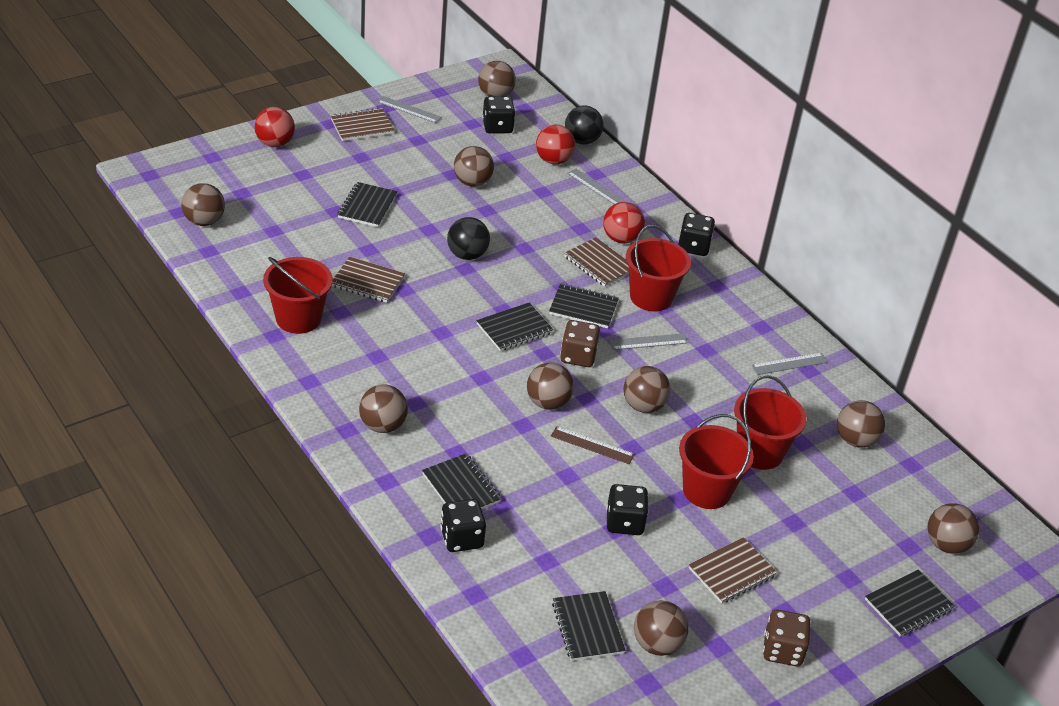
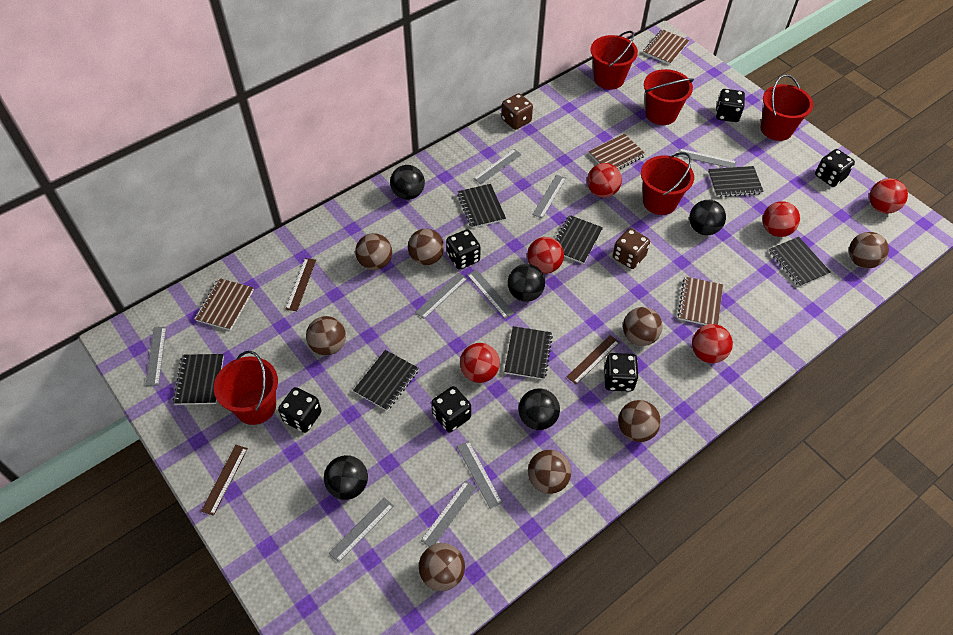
black ball: [447,217,490,260] [565,105,603,145] = 2 -> [324,455,368,500] [390,165,425,200] [508,264,545,302] [518,388,560,430] [689,200,726,235] = 5
black dice: [440,499,486,552] [482,96,515,134] [606,484,649,535] [678,213,715,256] = 4 -> [278,387,322,433] [431,386,471,432] [446,229,481,270] [604,353,639,392] [716,89,745,122] [815,149,855,187] = 6
black notebook: [338,182,397,227] [422,453,501,509] [476,303,553,351] [549,283,619,328] [552,591,626,661] [865,570,955,637] = 6 -> [173,354,224,405] [353,350,419,411] [457,184,506,228] [504,326,553,380] [555,215,603,264] [708,166,764,197] [769,237,831,287] = 7
brown ball: [181,183,225,226] [359,385,408,433] [454,146,494,187] [478,61,516,96] [527,363,574,410] [623,366,671,413] [634,600,689,656] [837,400,885,448] [927,503,979,554] = 9 -> [306,316,346,356] [355,233,392,270] [408,229,444,265] [418,543,465,591] [528,450,571,494] [618,400,661,442] [623,307,663,346] [849,232,889,268] = 8
brown ruler: [551,426,634,464] = 1 -> [201,445,248,516] [286,258,316,311] [567,335,620,384] = 3
grey ruler: [377,96,442,123] [567,169,626,204] [609,333,688,350] [752,353,828,375] = 4 -> [146,327,166,386] [329,497,394,563] [415,273,467,319] [421,481,477,547] [457,441,502,509] [467,270,514,319] [473,149,522,184] [532,174,566,218] [678,149,737,168] = 9
red ball: [254,107,295,147] [536,125,575,164] [603,202,645,244] = 3 -> [460,343,500,383] [527,237,564,274] [587,163,622,198] [692,324,733,363] [762,201,800,237] [869,178,908,214] = 6
red bucket: [263,257,333,334] [626,225,691,312] [679,414,754,509] [734,375,807,470] = 4 -> [214,351,278,425] [591,31,638,90] [641,152,694,215] [644,69,694,125] [761,74,813,141] = 5

